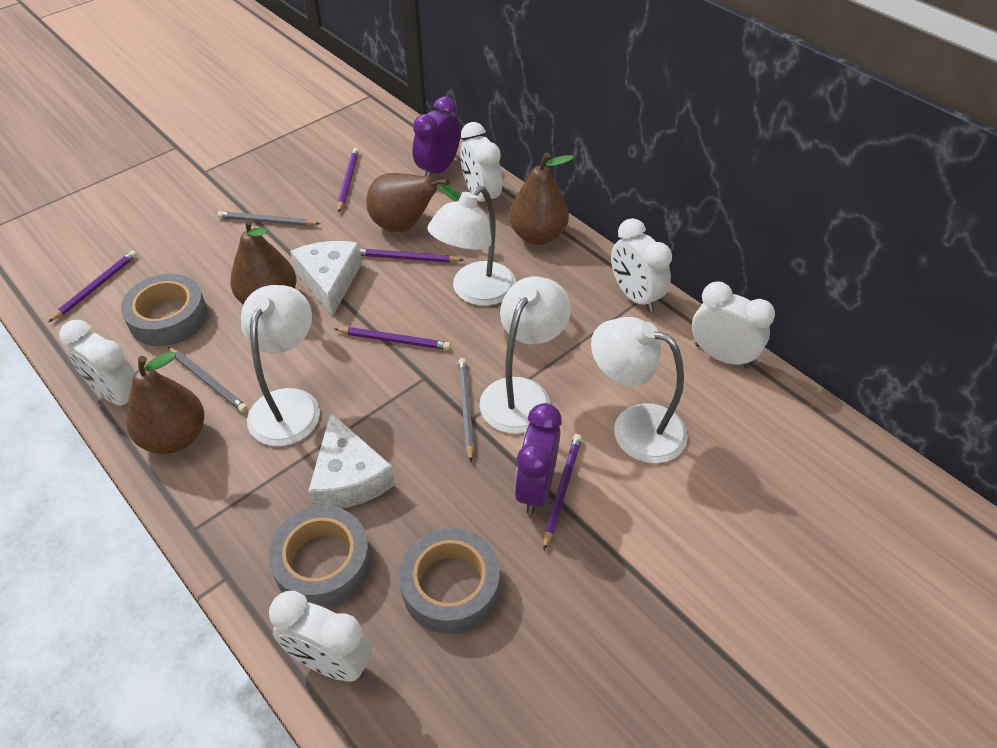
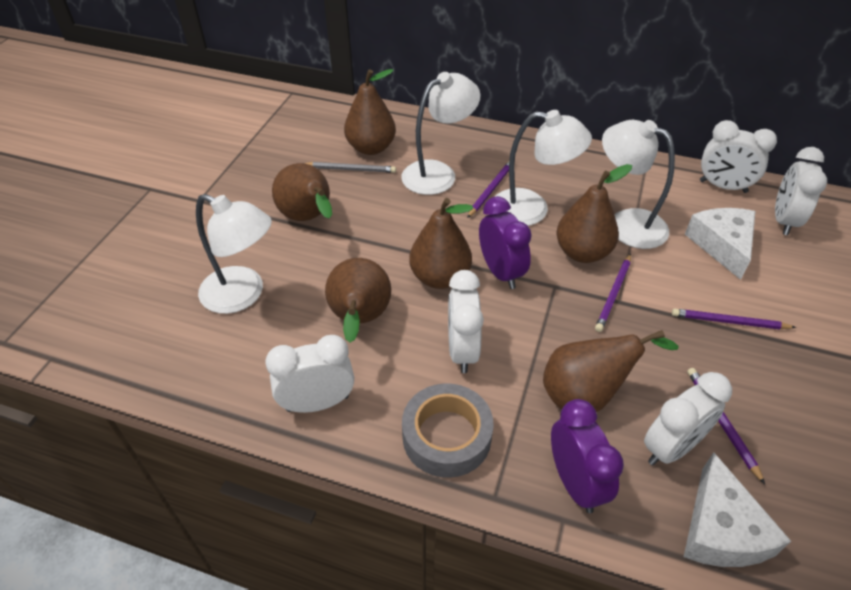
brown pear: [126,352,204,454] [230,219,296,305] [366,173,461,232] [509,152,574,245] = 4 -> [272,163,332,221] [325,258,391,343] [344,69,396,155] [409,198,473,289] [543,330,679,412] [556,164,632,263] = 6
grey pencil: [168,347,248,412] [217,211,320,226] [458,358,474,462] = 3 -> [304,162,396,173] = 1
grey tape: [121,274,208,346] [268,506,371,608] [399,528,500,634] = 3 -> [402,383,494,478] = 1
purple pencil: [48,250,137,322] [335,327,451,350] [337,148,359,213] [360,248,463,263] [543,434,582,550] = 5 -> [467,161,509,218] [595,254,631,332] [672,308,796,330] [687,368,765,484] = 4

